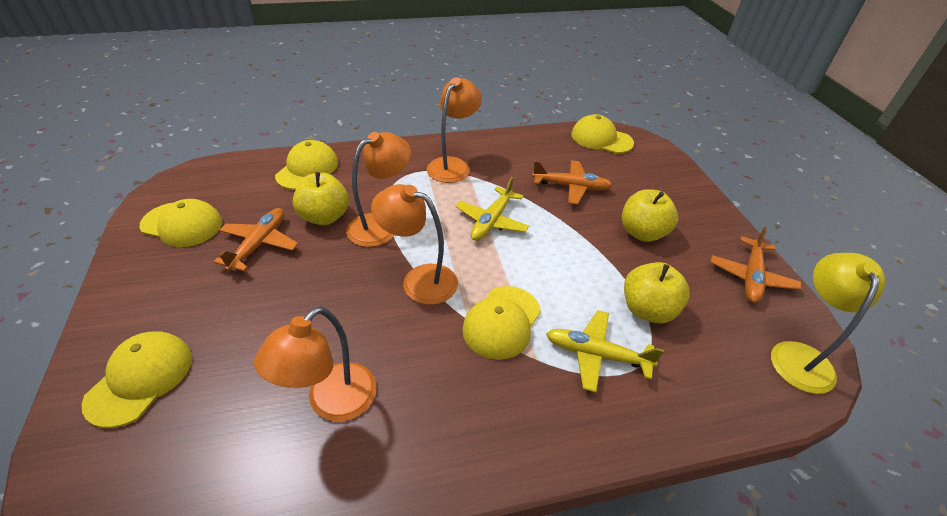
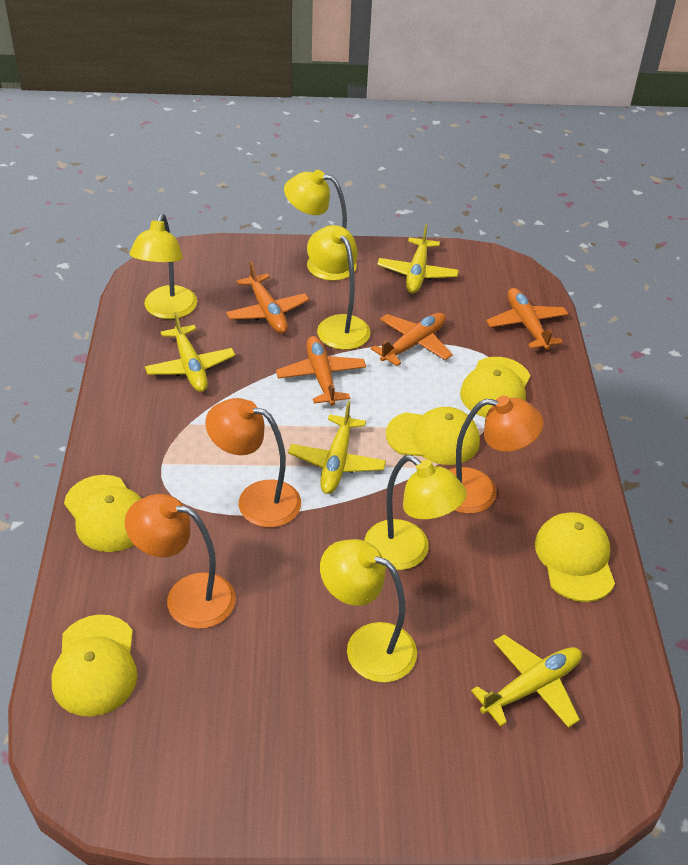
orange lamp: [254,306,377,422] [346,132,411,247] [371,184,458,305] [427,77,482,183] = 4 -> [125,494,236,629] [205,398,301,527] [449,396,544,514] = 3
orange plane: [213,208,298,271] [532,160,612,205] [710,227,801,303] = 3 -> [226,261,309,334] [276,336,366,405] [371,313,453,366] [486,288,568,350] = 4
yellow apple: [293,172,349,225] [622,189,678,242] [624,262,690,323] = 3 -> none = 0
yellow lamp: [771,253,885,394] = 1 -> [130,214,197,319] [284,170,357,281] [307,225,371,350] [320,539,417,683] [364,455,467,570] = 5
yellow plane: [455,177,529,241] [546,310,664,393] = 2 -> [145,312,235,392] [288,401,386,494] [377,224,459,293] [471,634,582,728] = 4

